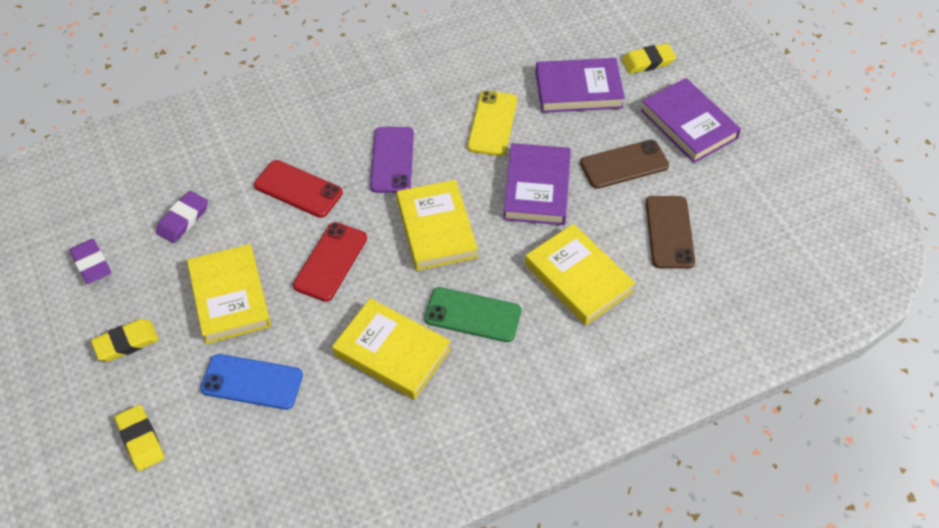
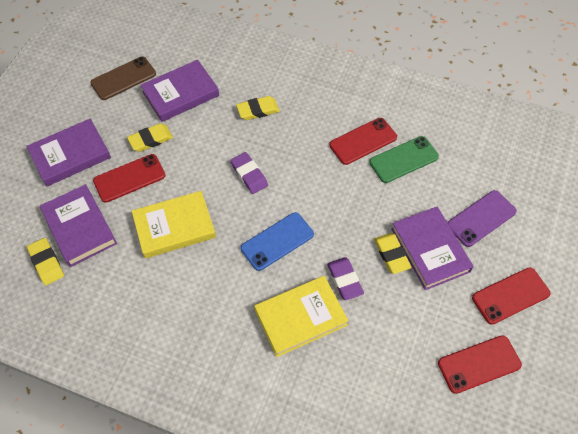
brown phone: [580,140,669,189] [646,196,695,269] = 2 -> [90,57,156,100] = 1
purple book: [503,143,571,225] [536,58,625,113] [640,78,741,163] = 3 -> [26,119,111,186] [40,184,117,267] [141,60,219,122] [391,207,474,290] = 4
red phone: [254,160,343,218] [293,222,367,302] = 2 -> [93,154,165,203] [329,118,397,165] [438,335,522,394] [472,267,550,325] = 4
yellow book: [187,244,271,344] [332,298,451,400] [397,180,478,271] [525,224,635,325] = 4 -> [132,191,216,259] [254,276,349,357] = 2
yellow eraser: [91,319,159,361] [115,405,165,471] [622,43,676,74] = 3 -> [27,238,64,285] [127,123,173,152] [236,96,280,120] [374,233,412,274] = 4
yellow phone: [467,91,517,156] = 1 -> none = 0

